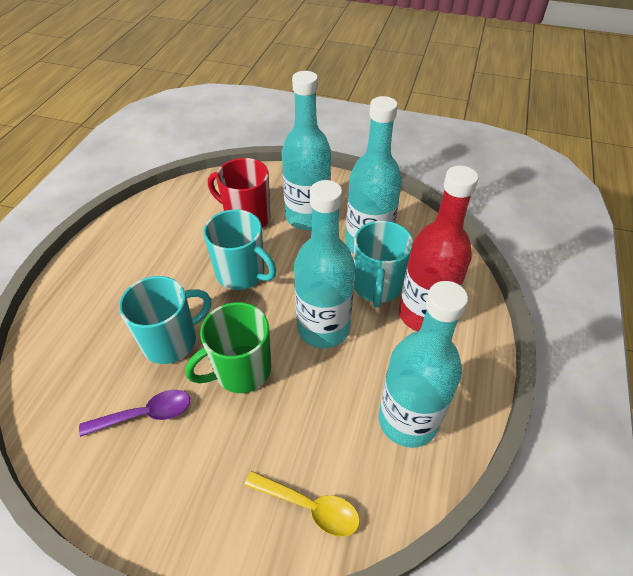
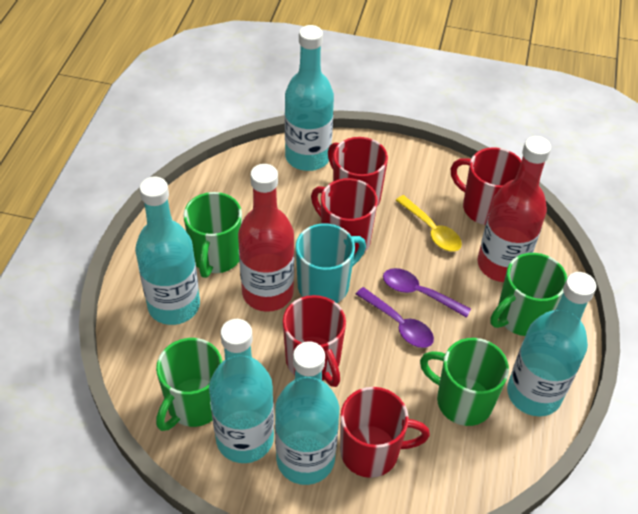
green mug: [185,302,271,393] = 1 -> [156,338,222,431] [183,192,242,278] [420,338,509,426] [490,253,567,336] = 4
purple spoon: [79,390,190,437] = 1 -> [356,287,434,348] [383,268,471,318] = 2
red bottle: [399,166,478,331] = 1 -> [238,164,294,312] [477,136,551,282] = 2
red mug: [208,158,271,228] = 1 -> [283,295,346,387] [311,178,378,255] [328,137,388,206] [340,387,430,478] [451,147,522,225] = 5
turquoise bottle: [282,71,331,230] [294,180,355,348] [346,96,402,254] [379,281,468,448] = 4 -> [135,176,200,325] [209,319,274,463] [275,341,339,485] [285,25,334,171] [507,272,596,416] = 5
turquoise mug: [119,276,211,364] [203,209,276,290] [354,221,413,307] = 3 -> [296,224,366,303] = 1

